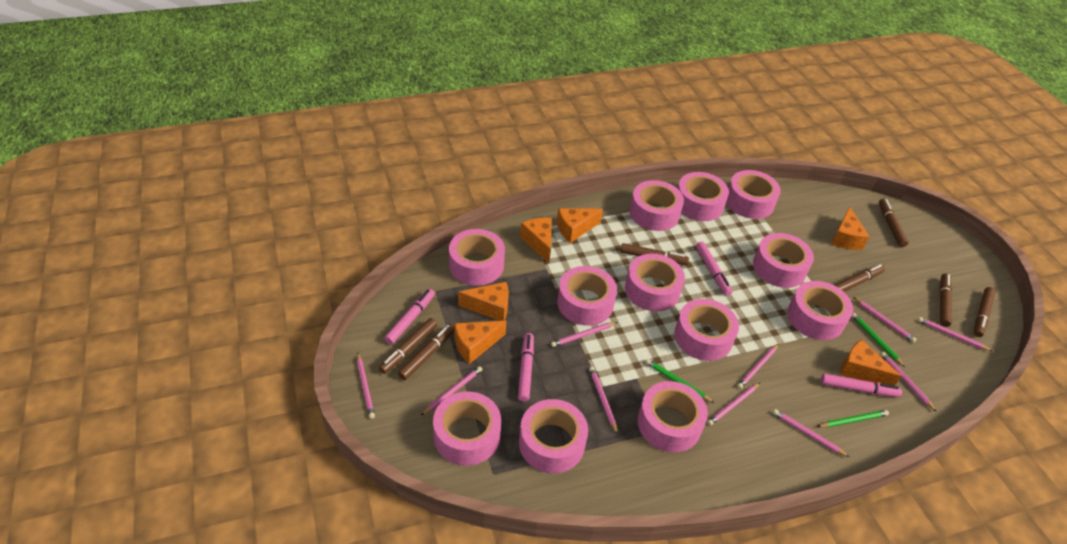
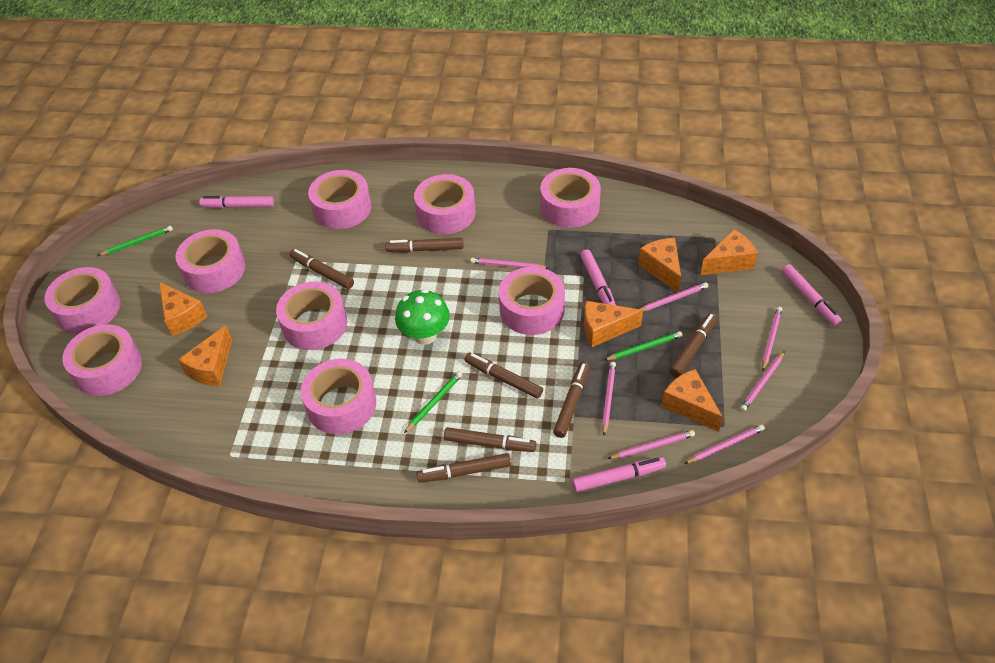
green mushroom: none = 0 -> [395,289,450,345] = 1
pink pencil: [357,352,375,419] [421,366,482,415] [551,322,617,347] [589,367,618,435] [707,383,760,426] [737,344,779,389] [773,409,849,457] [853,297,917,343] [880,352,937,412] [918,317,992,351] = 10 -> [470,258,549,269] [602,362,616,435] [607,430,695,459] [640,282,708,311] [684,424,765,464] [740,351,785,411] [762,307,782,371] = 7
pink tape: [433,392,501,466] [449,229,505,286] [519,399,588,473] [557,266,617,325] [625,254,685,311] [630,180,684,231] [637,381,708,453] [674,299,739,361] [678,172,729,221] [726,170,781,219] [753,233,814,288] [788,281,853,340] = 12 -> [45,267,121,334] [62,324,142,396] [175,229,246,293] [276,282,347,350] [301,359,376,434] [308,170,371,229] [414,174,475,234] [499,267,565,335] [540,168,601,228] = 9

